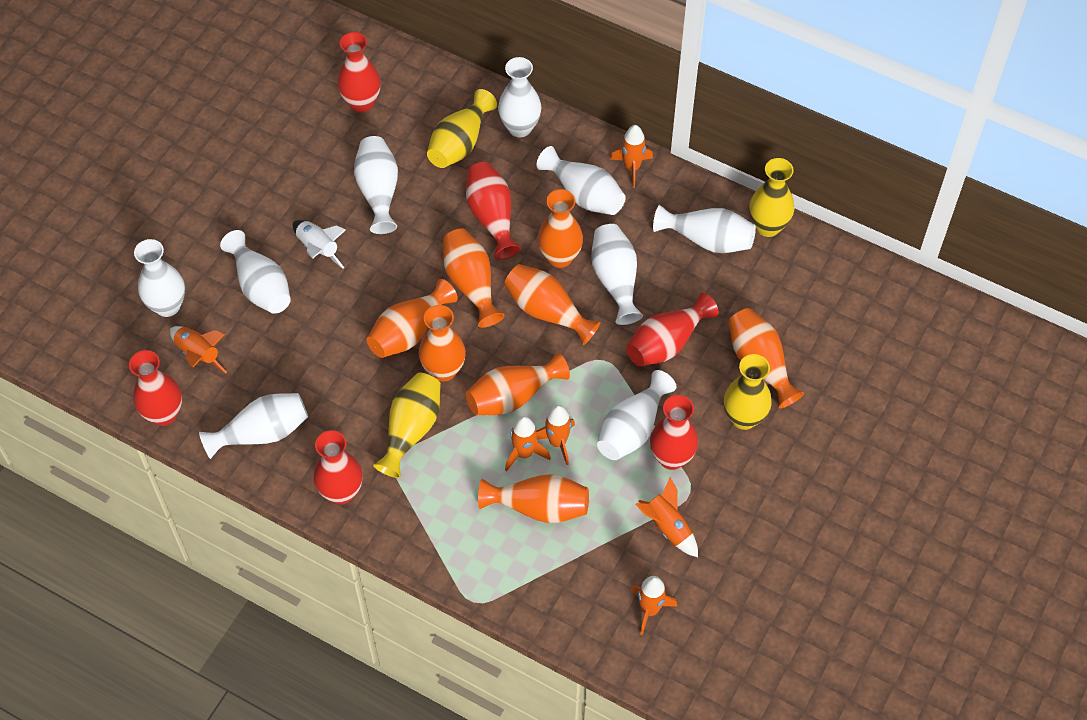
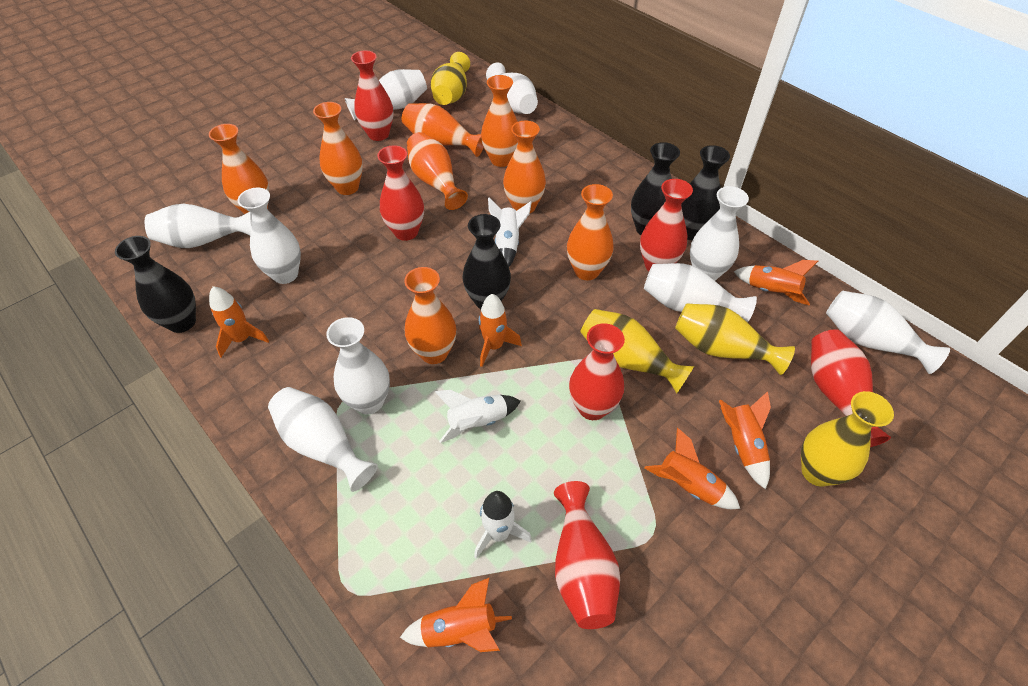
black vase: none = 0 -> [115,236,196,333] [463,214,511,309] [631,142,680,235] [681,145,730,240] = 4
white rocket: [293,220,346,269] = 1 -> [435,390,520,443] [474,491,532,559] [488,198,532,267] = 3

